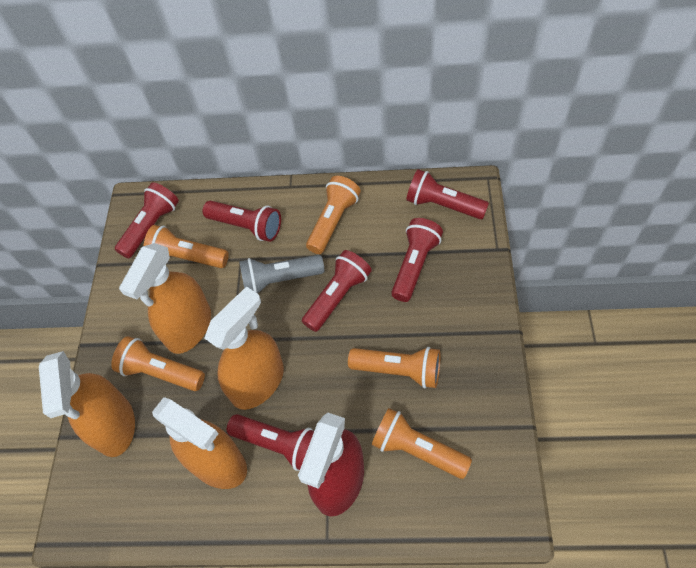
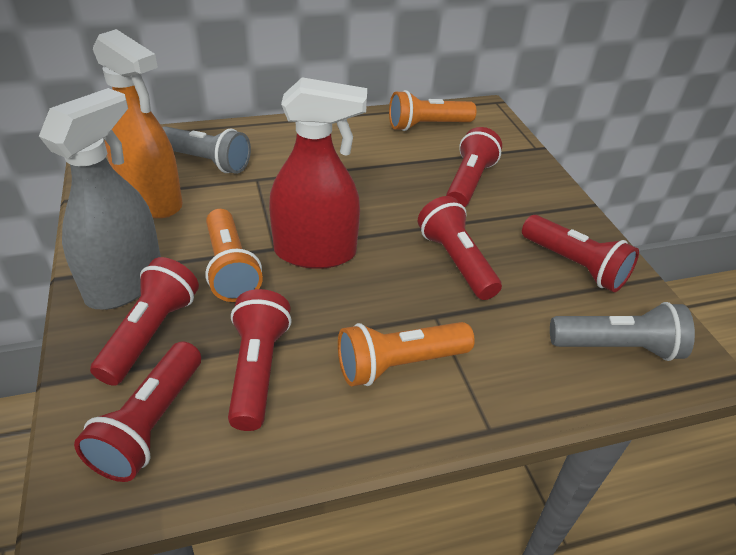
grey flashlight: [239,255,325,293] = 1 -> [162,126,251,174] [550,302,695,361] = 2
grey spray bottle: none = 0 -> [39,88,161,310] = 1
orange flashlight: [111,336,205,391] [144,225,229,268] [306,176,361,254] [348,347,440,388] [372,408,472,479] = 5 -> [205,209,263,302] [338,322,475,386] [389,90,477,131] = 3
orange spray bottle: [39,351,135,457] [119,243,211,354] [152,397,247,489] [204,286,284,410] = 4 -> [93,29,183,218] = 1

